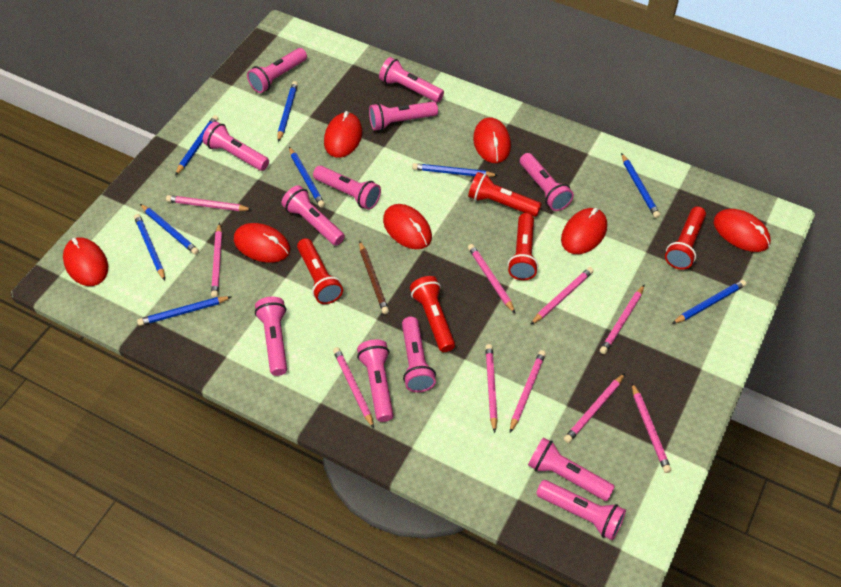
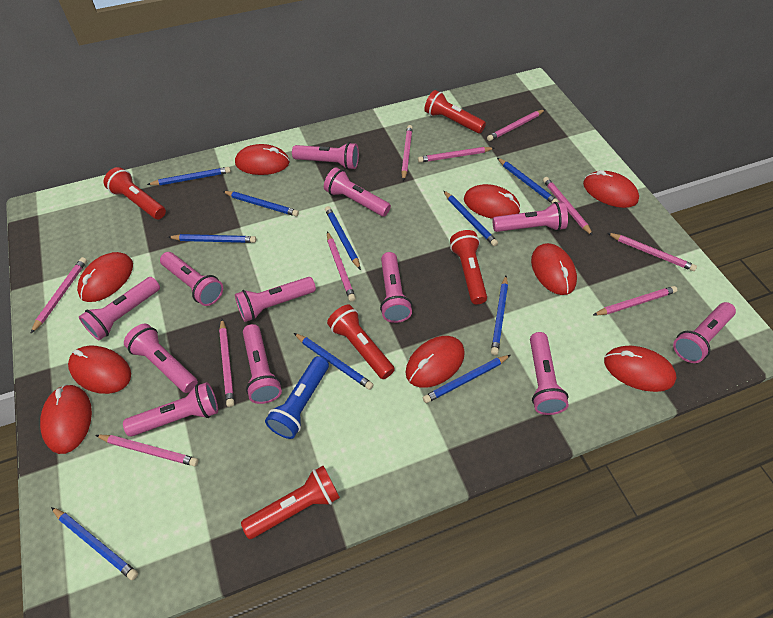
blue flashlight: none = 0 -> [265,356,329,439] = 1
blue pencil: [134,214,165,281] [137,296,231,326] [140,204,199,255] [175,115,218,176] [278,81,298,142] [289,147,325,207] [412,163,499,177] [621,153,660,218] [672,280,746,324] = 9 -> [51,507,138,580] [147,167,231,185] [168,234,256,243] [222,191,299,216] [294,333,374,390] [325,206,361,270] [423,355,511,403] [443,190,498,246] [491,276,508,355] [497,158,559,204] = 10
brown pencil: [359,241,389,314] = 1 -> none = 0
red mouse: [63,237,108,286] [234,223,290,263] [324,111,362,158] [383,204,432,249] [473,117,511,163] [561,208,607,254] [714,209,771,252] = 7 -> [40,384,92,454] [68,346,131,394] [77,252,133,302] [235,144,290,175] [406,336,465,388] [464,184,521,219] [531,243,577,295] [583,170,639,208] [604,346,676,392] = 9

